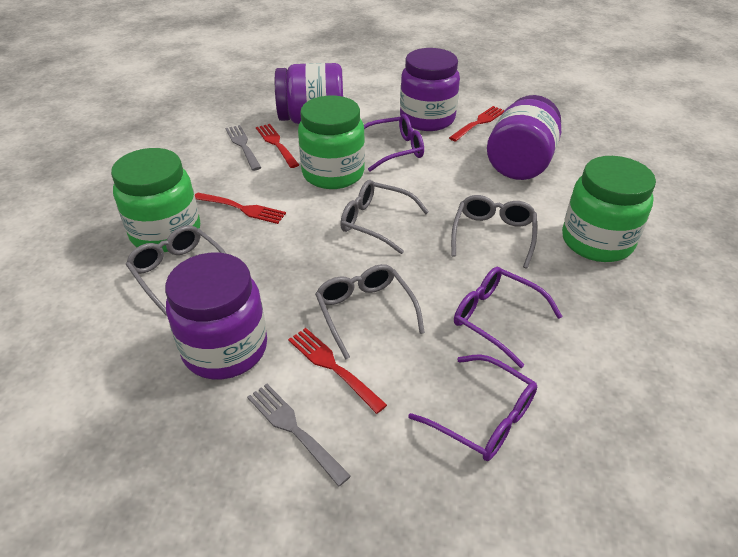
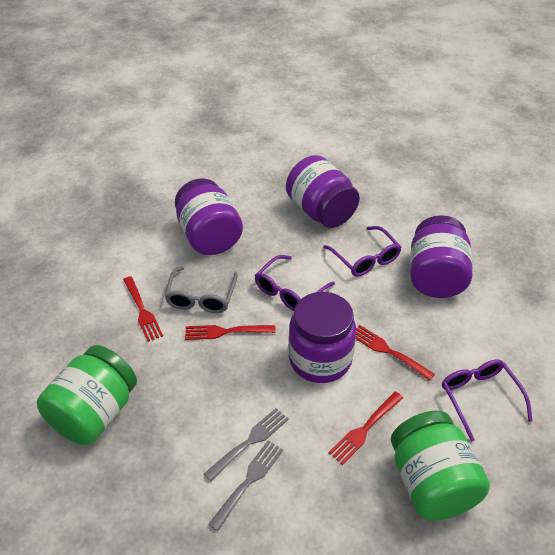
green jar: [111,148,200,252] [298,96,365,189] [562,156,656,262] = 3 -> [37,345,137,445] [391,411,490,521] = 2
grey glasses: [126,225,226,315] [315,264,425,360] [340,180,429,254] [451,195,537,269] = 4 -> [165,267,238,313] = 1

